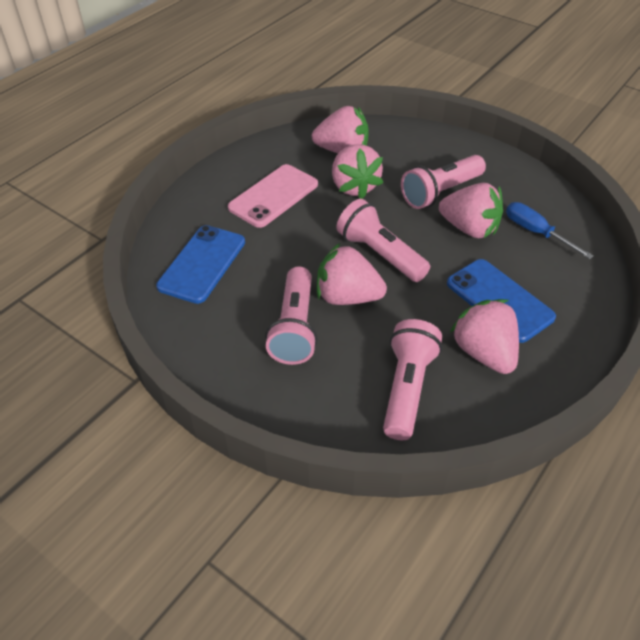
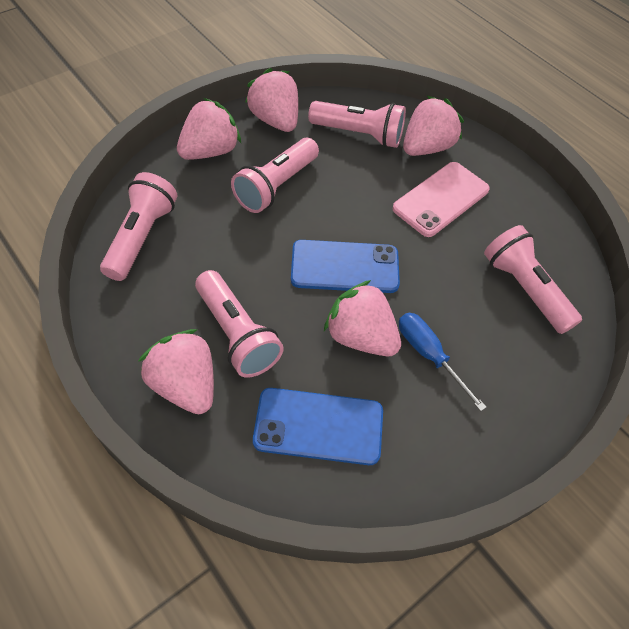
pink flashlight: [265,266,318,365] [337,199,430,282] [383,319,442,440] [401,155,486,209] = 4 -> [100,172,177,281] [195,270,284,378] [231,138,319,213] [308,101,406,148] [484,225,582,334] = 5

